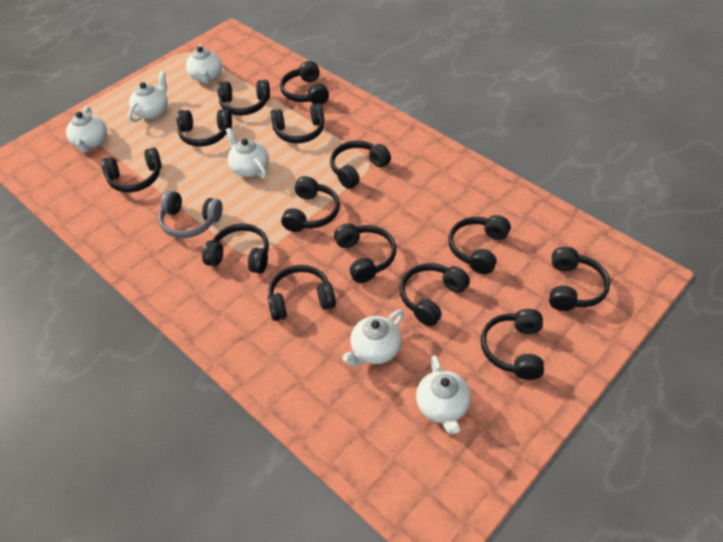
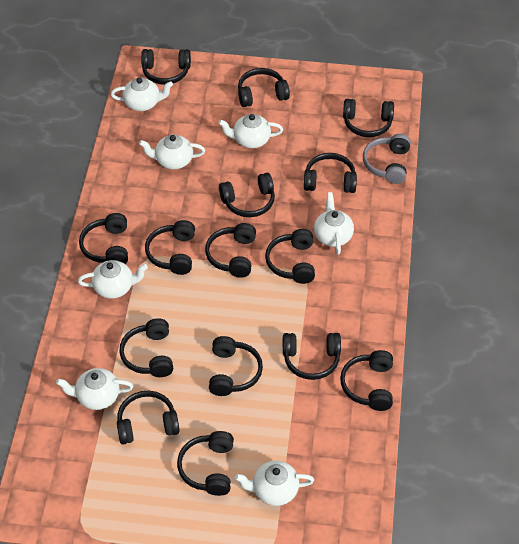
black headphones: [101,148,162,193] [177,109,232,147] [202,223,269,274] [218,80,270,116] [268,265,336,321] [270,103,324,143] [280,61,329,105] [281,176,340,232] [330,140,391,189] [334,223,396,283] [400,263,470,326] [448,215,511,274] [481,309,544,380] [549,247,610,311] = 14 -> [79,213,128,264] [117,391,180,444] [119,318,173,377] [141,49,191,85] [145,220,195,275] [177,431,234,496] [205,223,256,278] [209,336,263,396] [219,173,275,217] [238,68,290,107] [265,229,315,284] [283,333,341,380] [304,153,357,193] [340,350,393,411] [343,99,394,137] = 15
white teapot: [66,107,107,153] [128,71,168,122] [186,44,222,84] [226,128,269,179] [342,310,404,367] [416,355,471,435] = 6 -> [56,368,133,410] [78,260,148,299] [111,77,173,111] [139,134,205,169] [218,114,283,148] [235,461,314,506] [314,192,354,255] = 7

